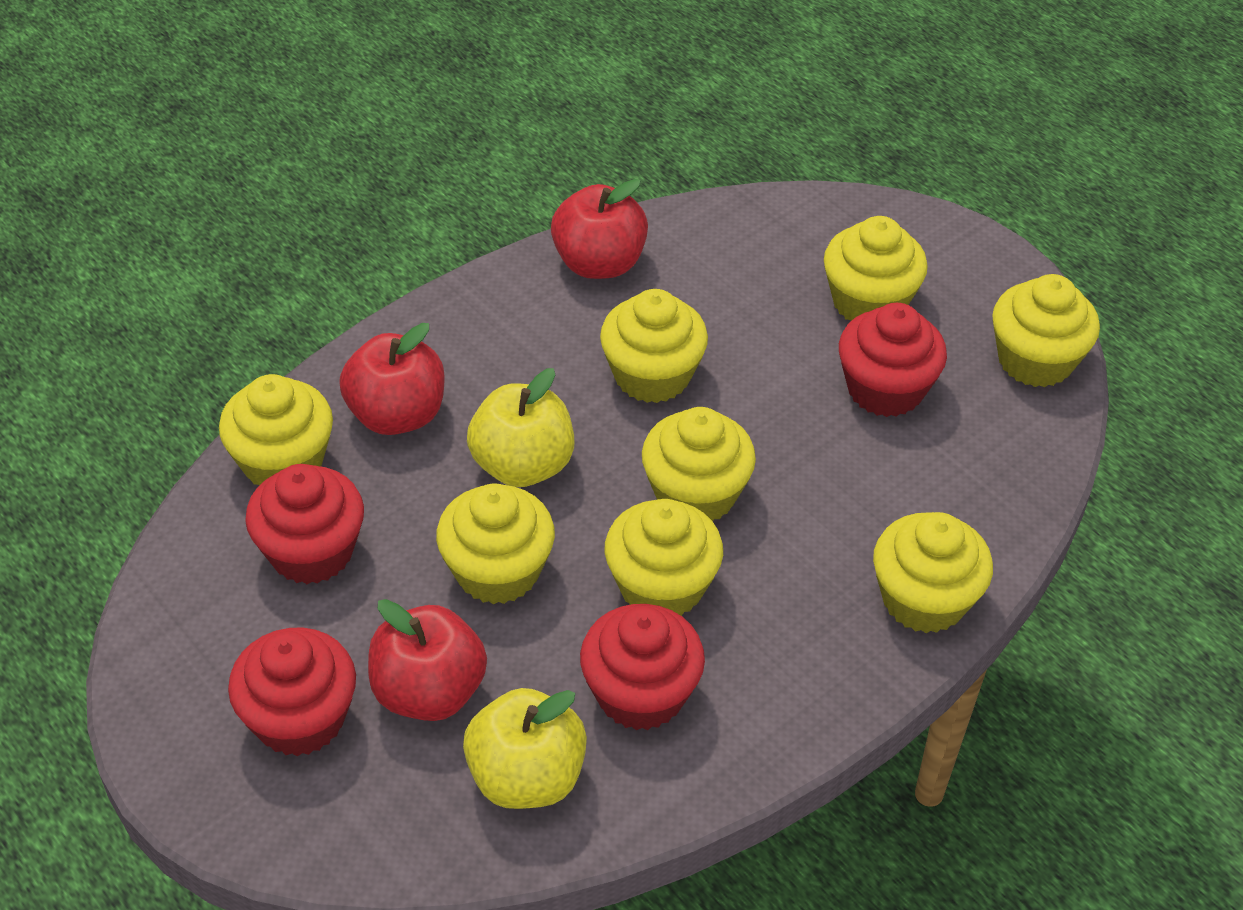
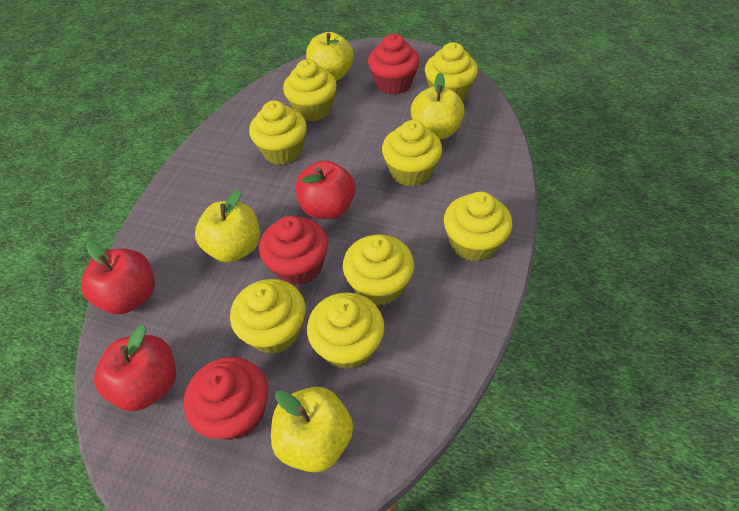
red cupcake: [228,627,356,756] [245,464,364,584] [580,604,705,730] [839,303,947,417] = 4 -> [184,357,268,440] [259,216,328,286] [368,34,420,95] = 3
yellow apple: [463,688,587,809] [467,368,575,487] = 2 -> [195,190,260,263] [271,387,353,472] [306,32,354,81] [411,73,465,139] = 4

